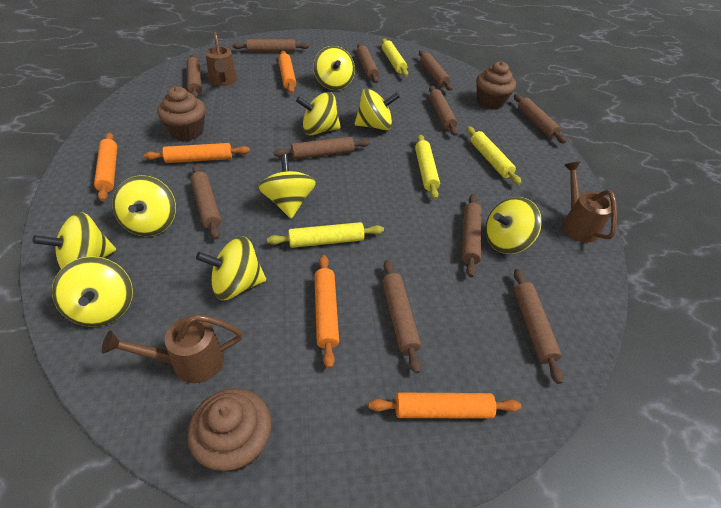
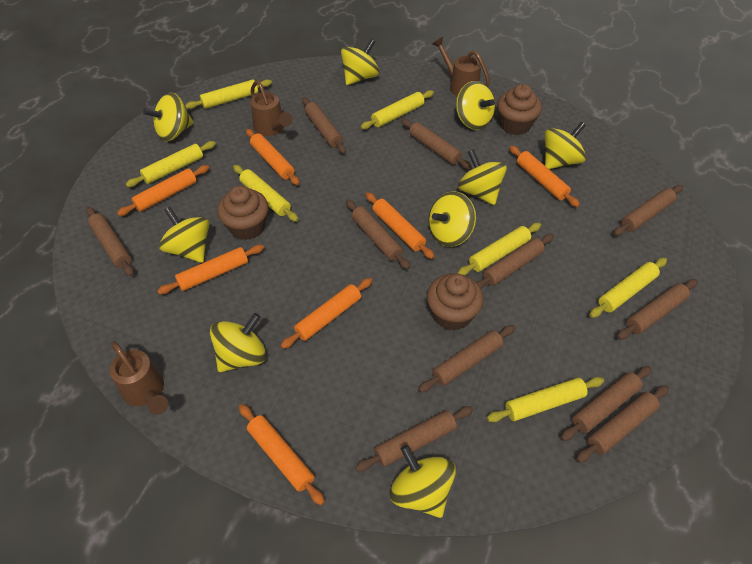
orange rolling pin: [94,133,118,201] [144,143,250,163] [278,51,296,93] [314,255,339,369] [368,393,521,418] = 5 -> [117,165,209,216] [157,245,264,294] [239,404,325,505] [246,129,300,185] [280,278,372,349] [366,192,435,259] [509,145,580,207] = 7
yellow rolling pin: [267,222,384,248] [381,38,408,77] [415,134,440,200] [467,126,522,185] = 4 -> [126,141,216,187] [185,79,272,109] [233,165,298,222] [361,90,434,129] [457,223,541,275] [487,377,604,422] [589,258,667,318] = 7

